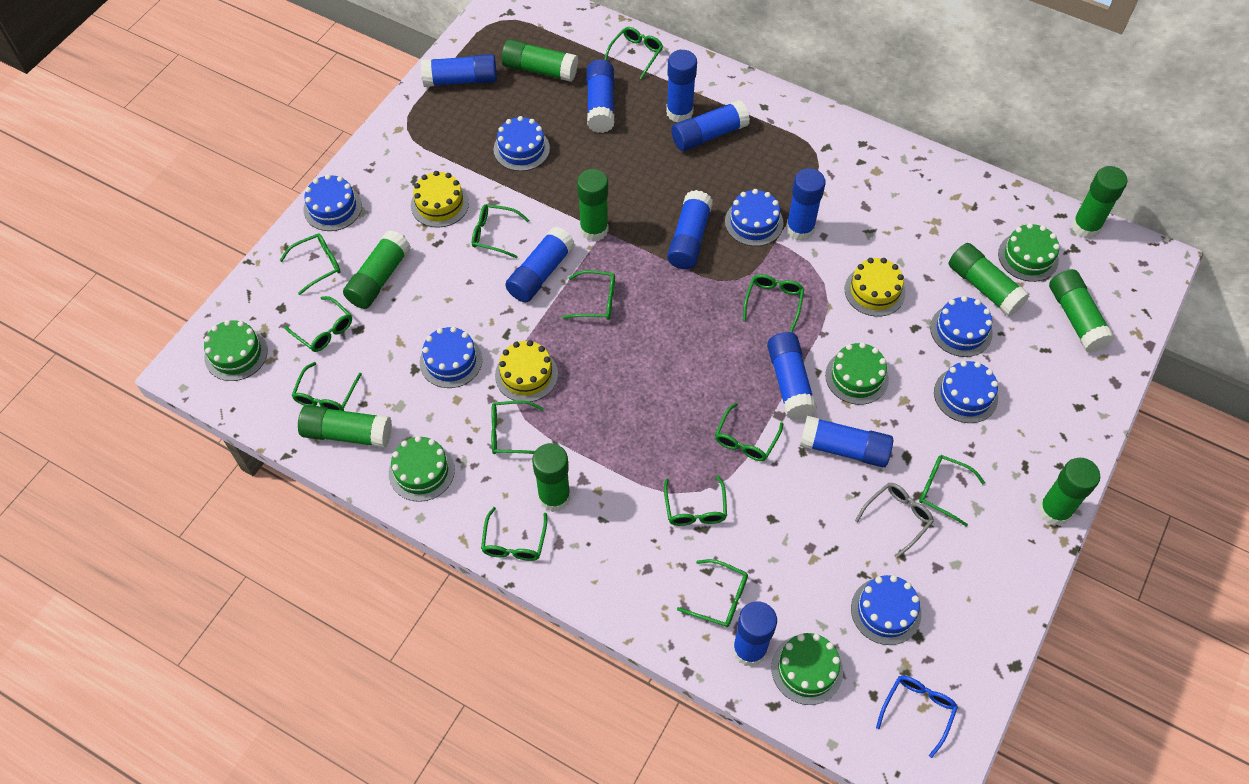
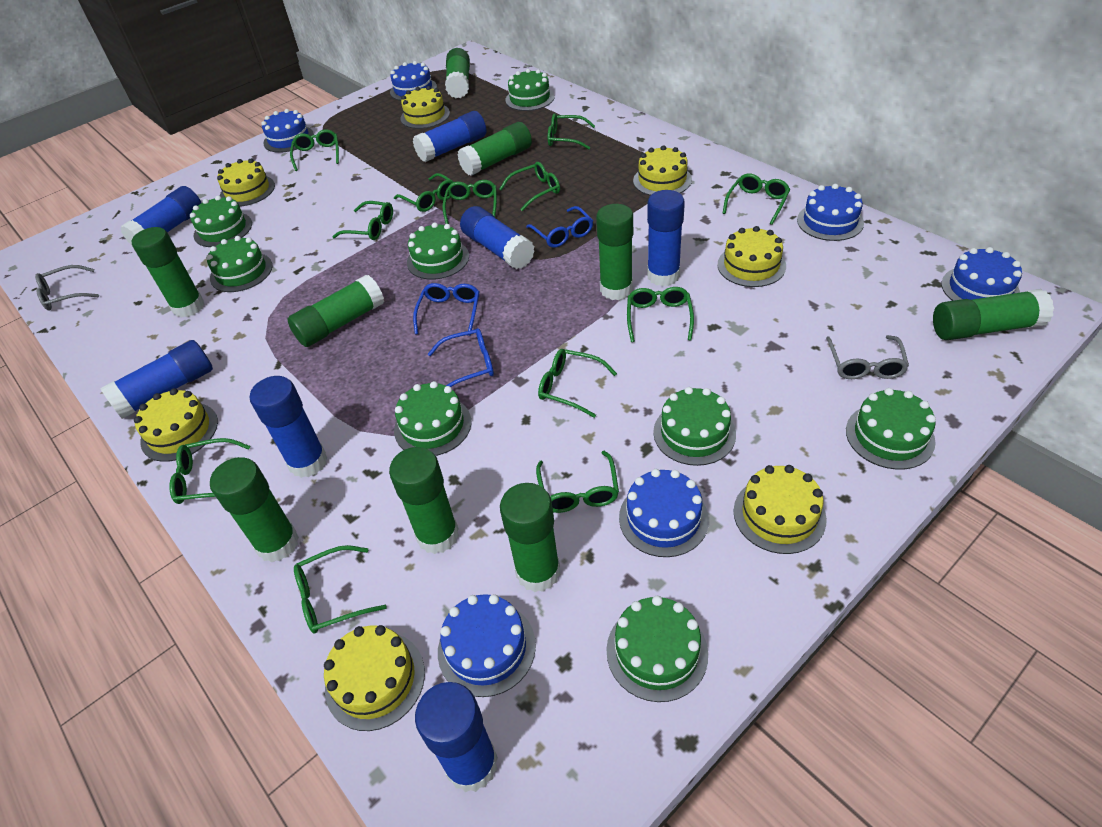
blue cake: [304,174,362,231] [420,326,482,388] [493,116,550,171] [725,189,783,246] [851,575,921,645] [930,296,993,357] [934,361,998,423] = 7 -> [261,109,314,153] [390,61,437,101] [438,594,536,697] [619,469,709,557] [797,184,864,241] [942,247,1022,301] = 6
blue glasses: [876,676,958,758] = 1 -> [413,283,480,336] [428,328,494,387] [526,206,593,248] = 3
blue glue stick: [421,54,497,87] [505,227,575,303] [587,60,614,133] [666,50,697,122] [667,190,713,269] [671,100,750,151] [732,601,777,667] [767,332,817,420] [786,168,826,241] [800,416,893,467] = 10 -> [100,340,213,419] [120,186,201,245] [250,376,327,478] [413,111,486,162] [415,682,498,792] [460,206,535,269] [647,190,685,286] = 7
green cake: [204,320,268,381] [389,436,455,502] [771,633,843,705] [825,342,889,405] [998,223,1060,282] = 5 -> [190,196,252,247] [206,236,273,292] [394,381,472,456] [407,222,469,280] [506,69,555,111] [606,596,708,702] [653,387,736,466] [846,388,936,470] = 8
green glasses: [280,234,341,295] [284,296,352,352] [291,362,362,411] [472,204,529,258] [481,507,547,561] [491,400,543,454] [562,270,615,320] [604,27,663,79] [664,475,727,526] [677,559,748,628] [715,403,783,461] [743,274,804,332] [919,455,985,526] = 13 -> [169,438,250,504] [290,130,339,171] [294,545,387,633] [332,201,393,240] [394,173,454,212] [443,180,497,224] [499,162,560,211] [536,451,619,513] [538,349,617,418] [548,114,595,150] [627,287,694,342] [723,173,790,225] = 12
grey glasses: [855,483,934,558] = 1 -> [35,265,99,310] [826,335,909,379] = 2
yellow cake: [411,171,469,228] [495,340,558,402] [844,258,905,317] = 3 -> [134,388,218,462] [217,159,275,207] [324,625,425,731] [400,86,450,129] [633,145,692,196] [718,226,786,287] [734,465,827,554] = 7

